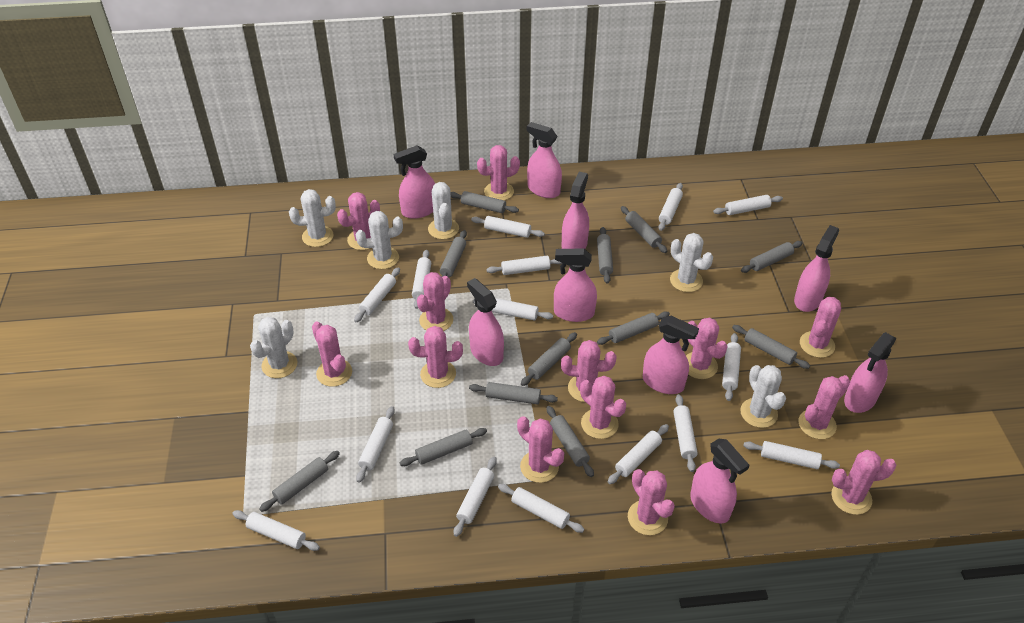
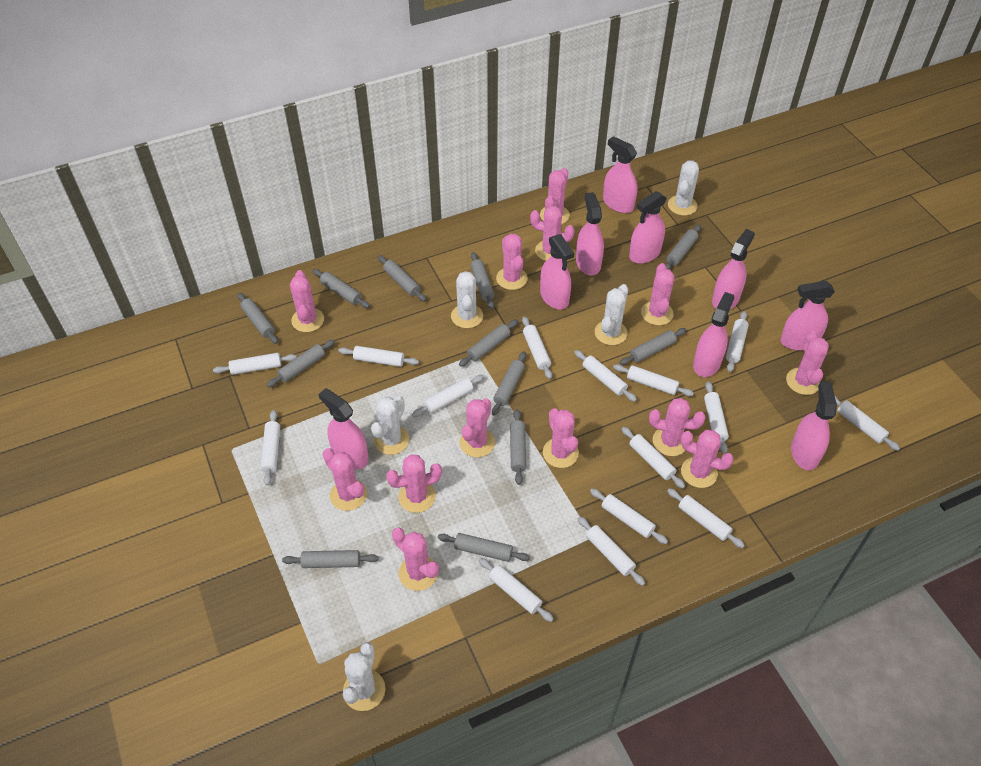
white cactus: [250,317,297,378] [289,189,336,247] [356,211,403,269] [428,182,459,239] [670,233,713,292] [740,365,786,428] = 6 -> [343,642,385,711] [371,396,410,455] [451,271,483,328] [595,284,628,345] [668,160,699,216] = 5

